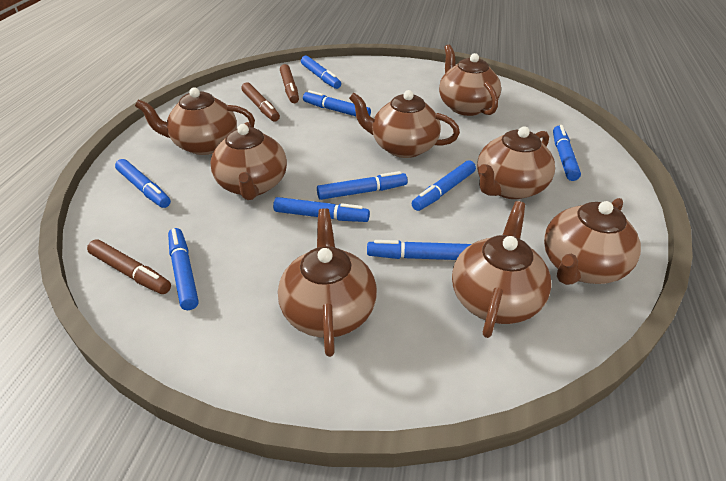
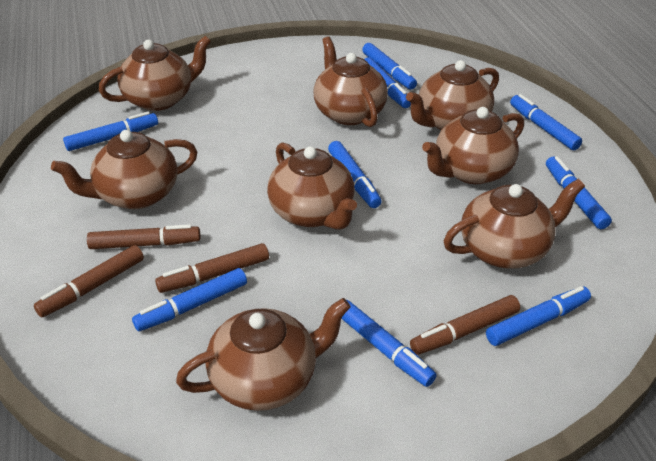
brown marker: [87,239,171,294] [242,82,280,122] [280,64,299,103] = 3 -> [34,245,144,317] [87,224,201,249] [155,243,269,293] [410,295,520,355] = 4

